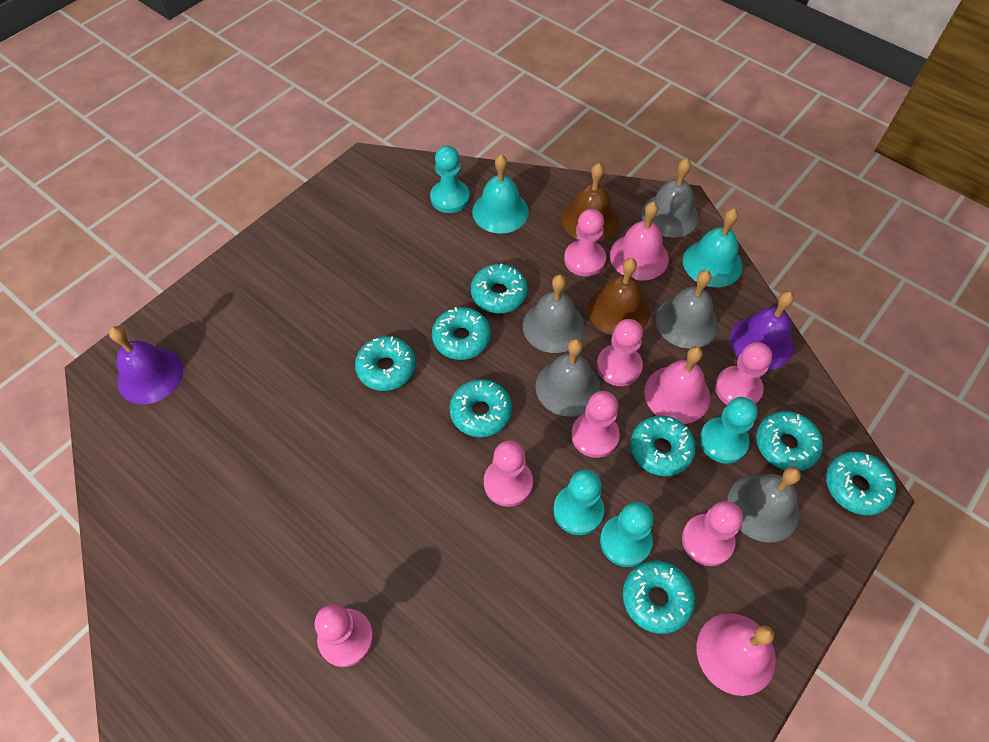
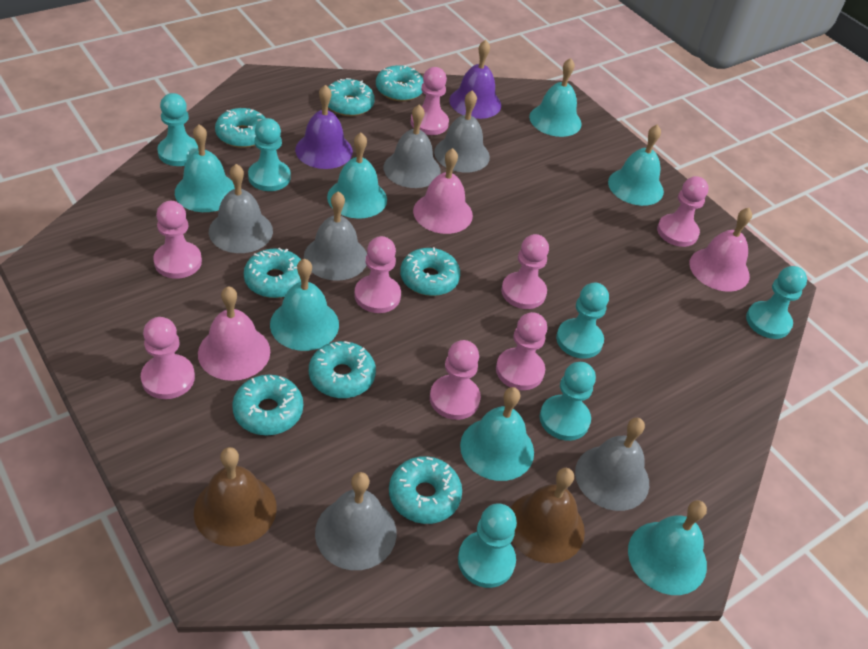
grey bell: [523,275,585,353] [535,339,601,417] [642,158,699,238] [655,270,718,349] [727,467,801,543] = 5 -> [209,164,273,253] [304,191,367,281] [315,472,397,570] [384,104,441,188] [434,91,490,173] [575,418,649,511] = 6
pink pawn: [314,604,374,667] [484,440,533,507] [564,209,606,276] [571,391,620,458] [597,319,643,386] [682,501,743,566] [715,342,772,405] = 7 -> [141,317,195,399] [153,201,202,279] [355,236,401,313] [411,67,449,135] [430,340,481,420] [496,312,547,390] [501,234,549,309] [657,176,708,247] = 8
turquoise bell: [472,154,529,234] [683,208,743,287] = 2 -> [175,124,235,212] [270,258,339,351] [327,133,387,219] [460,387,534,481] [529,58,582,137] [608,124,664,206] [628,500,707,595] = 7
turquoise pawn: [430,146,470,213] [553,469,604,535] [600,502,654,567] [699,397,758,464] = 4 -> [157,93,198,166] [248,118,291,191] [458,503,517,588] [540,362,596,441] [556,283,609,359] [746,266,807,339] = 6

